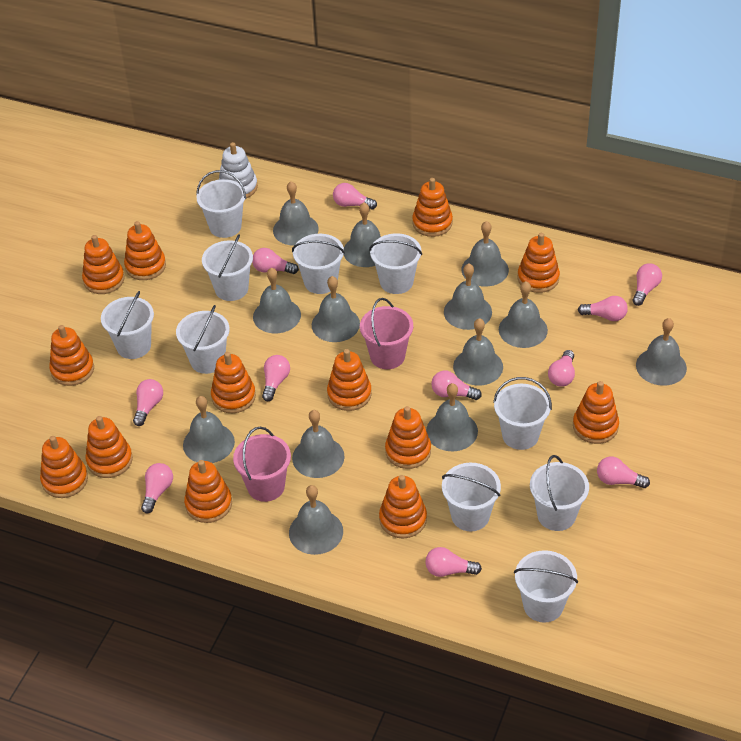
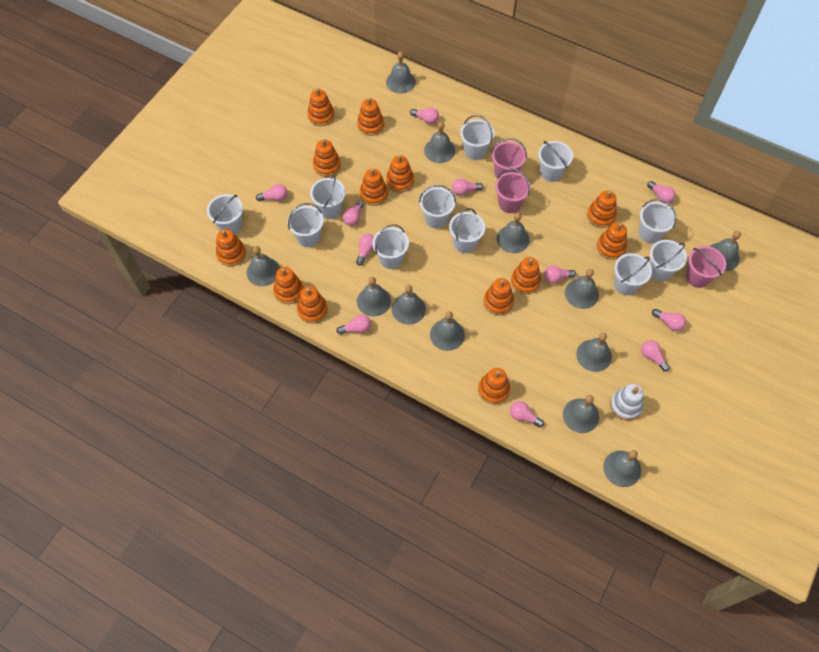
grey bell: [183,396,235,463] [253,267,301,333] [273,181,319,246] [289,485,343,555] [292,410,345,478] [312,276,360,342] [344,202,381,267] [426,383,478,451] [444,264,492,330] [453,318,503,386] [462,221,509,287] [499,281,548,348] [636,318,687,386] = 13 -> [247,246,280,286] [357,277,391,316] [386,51,416,94] [392,285,426,325] [424,122,455,163] [430,311,465,351] [497,213,530,253] [563,395,599,433] [565,269,599,309] [576,333,612,372] [603,450,641,487] [709,231,741,271] = 12
pink bucket: [233,427,291,502] [360,298,413,369] = 2 -> [491,138,527,178] [495,169,531,213] [686,246,726,288] = 3
white bucket: [101,291,154,359] [176,305,230,374] [196,170,246,238] [202,234,253,301] [292,234,345,294] [369,233,422,294] [442,463,501,531] [493,377,552,450] [514,550,578,623] [530,455,589,531] = 10 -> [207,194,243,234] [287,203,324,247] [310,175,346,219] [372,224,409,269] [419,185,456,229] [449,208,485,253] [460,115,494,160] [538,141,573,182] [614,253,652,295] [639,199,676,243] [649,240,687,282] = 11

